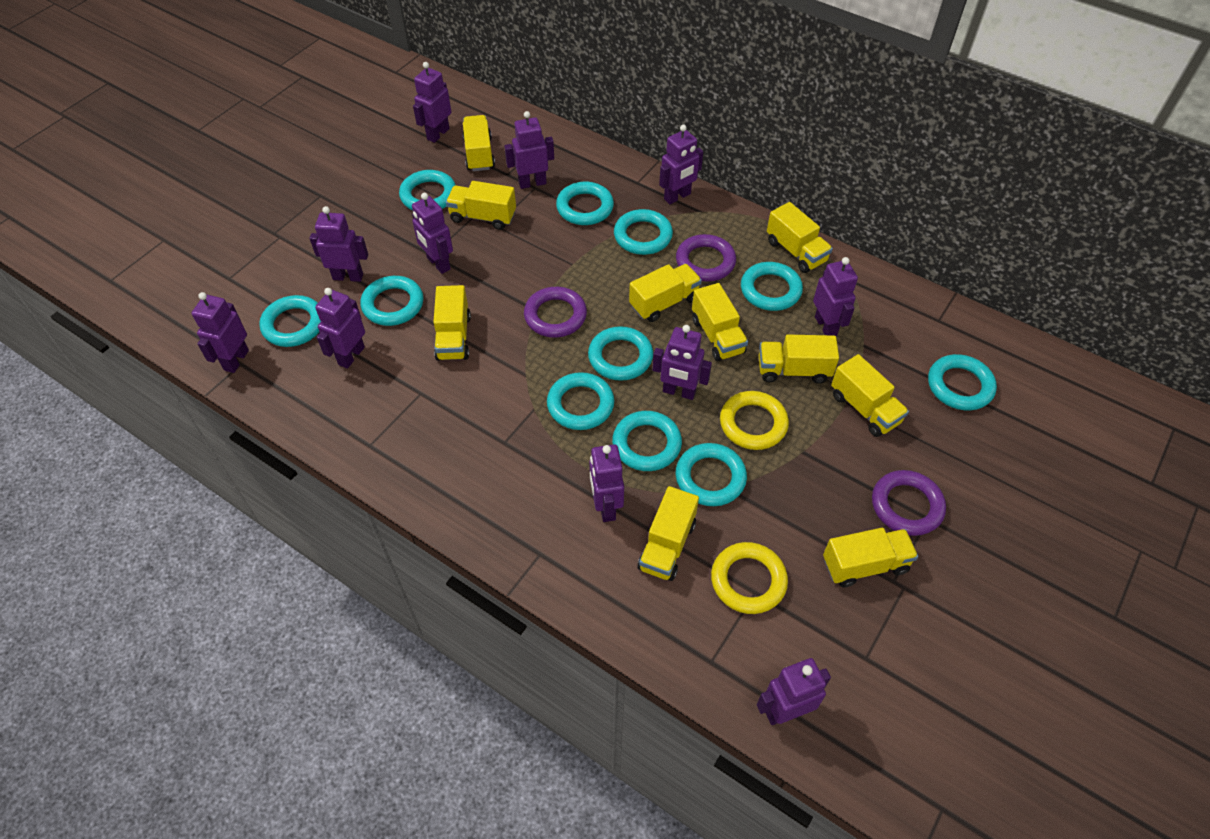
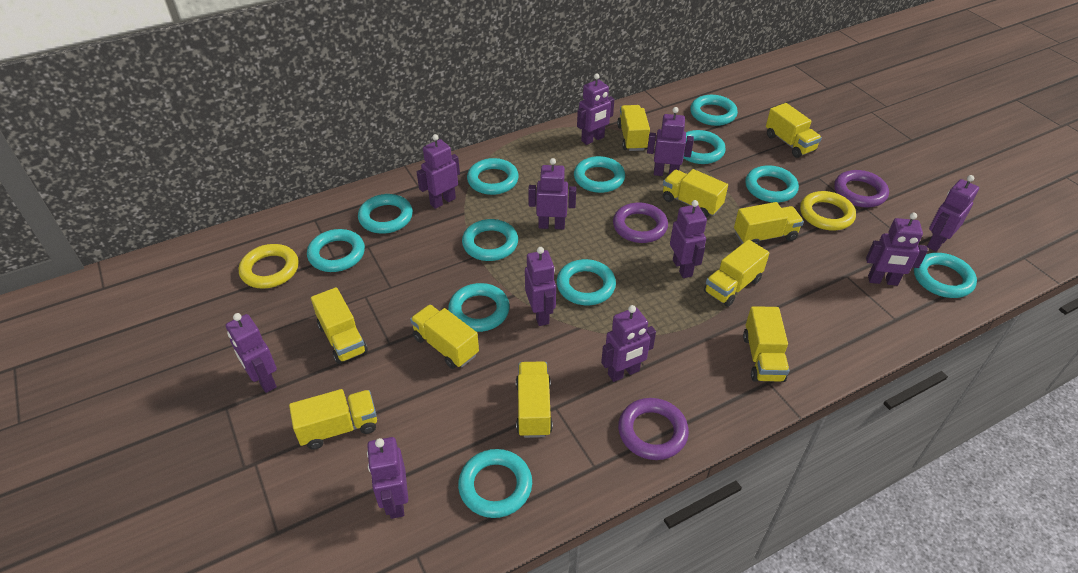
turquoise ring: [259,295,321,347] [360,276,424,326] [399,170,456,210] [547,372,614,430] [556,182,614,225] [588,326,653,381] [612,411,682,471] [614,209,673,255] [676,443,747,506] [741,262,803,311] [928,354,997,410] = 11 -> [307,229,365,272] [358,194,413,234] [448,283,510,332] [458,449,532,518] [462,219,518,261] [467,158,519,195] [557,259,616,305] [574,156,625,193] [683,130,726,164] [690,95,738,126] [745,165,799,203] [914,253,977,298] = 12

